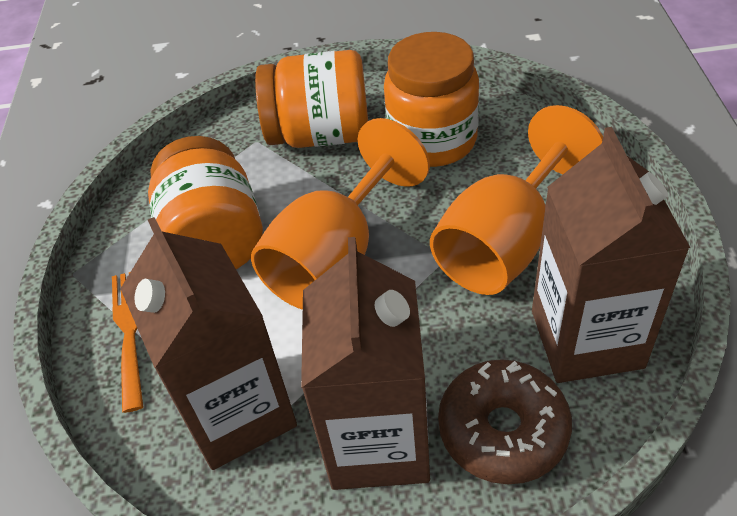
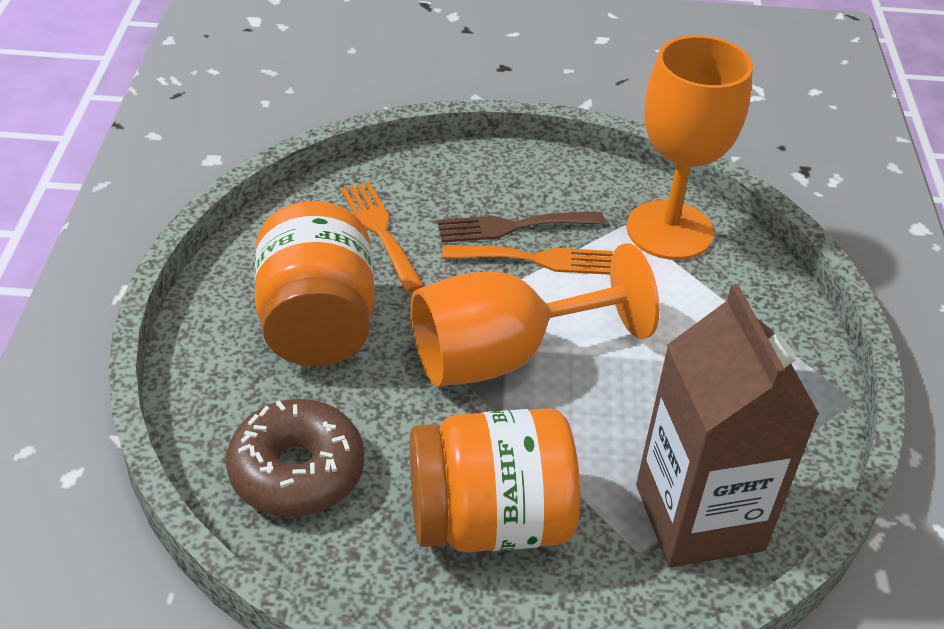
brown carton: [120,217,297,470] [301,237,430,490] [532,127,690,383] = 3 -> [636,284,819,567] = 1
brown fork: none = 0 -> [437,212,605,243] = 1
orange fork: [112,272,143,413] = 1 -> [341,182,424,292] [442,245,613,275] = 2
orange jar: [148,136,263,269] [255,50,368,148] [384,32,479,167] = 3 -> [254,201,375,366] [410,408,580,552] = 2

